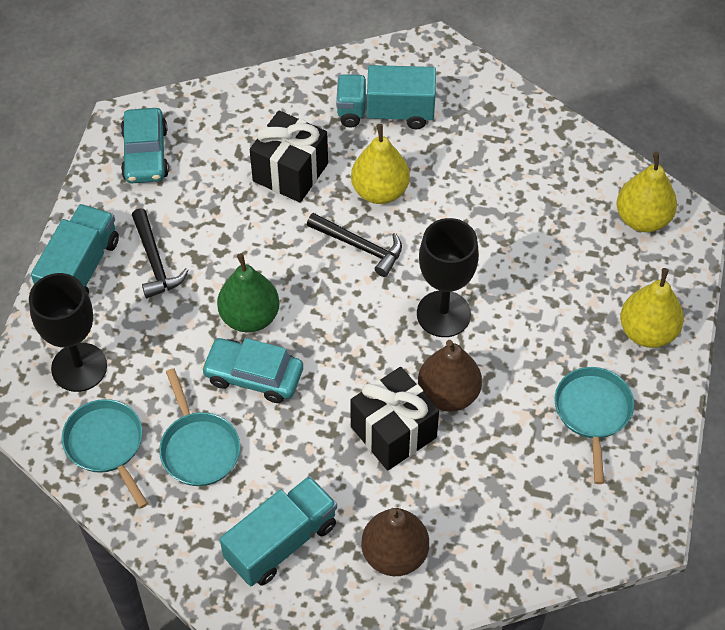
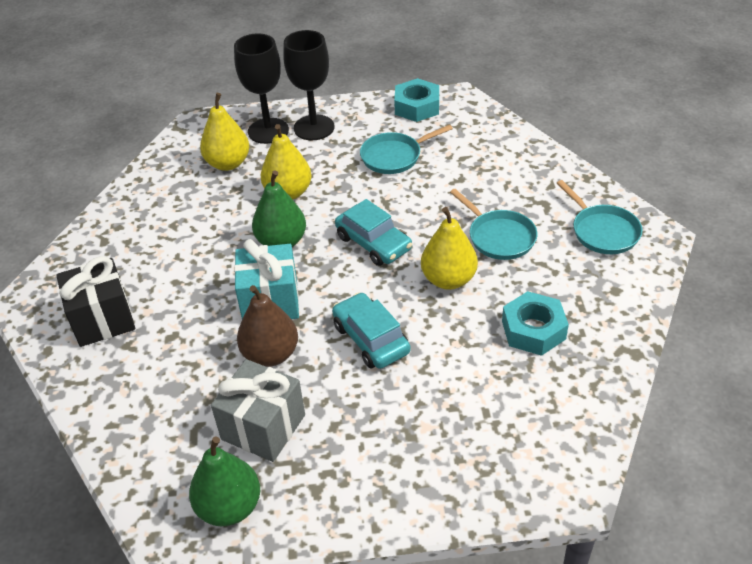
black gift: [250,110,328,203] [350,367,439,471] = 2 -> [56,256,135,347] = 1
black hammer: [132,208,189,298] [307,213,402,277] = 2 -> none = 0
brown pear: [361,508,429,576] [418,340,482,412] = 2 -> [237,285,298,367] = 1
green pear: [217,253,280,333] = 1 -> [189,437,260,526] [252,170,306,247] = 2
grey gift: none = 0 -> [211,359,305,462] = 1
turquoise gift: none = 0 -> [234,239,299,319] = 1
turquoise nut: none = 0 -> [394,78,439,122] [502,291,569,356] = 2
turquoise truck: [31,204,119,295] [220,476,337,586] [336,65,436,129] = 3 -> none = 0

